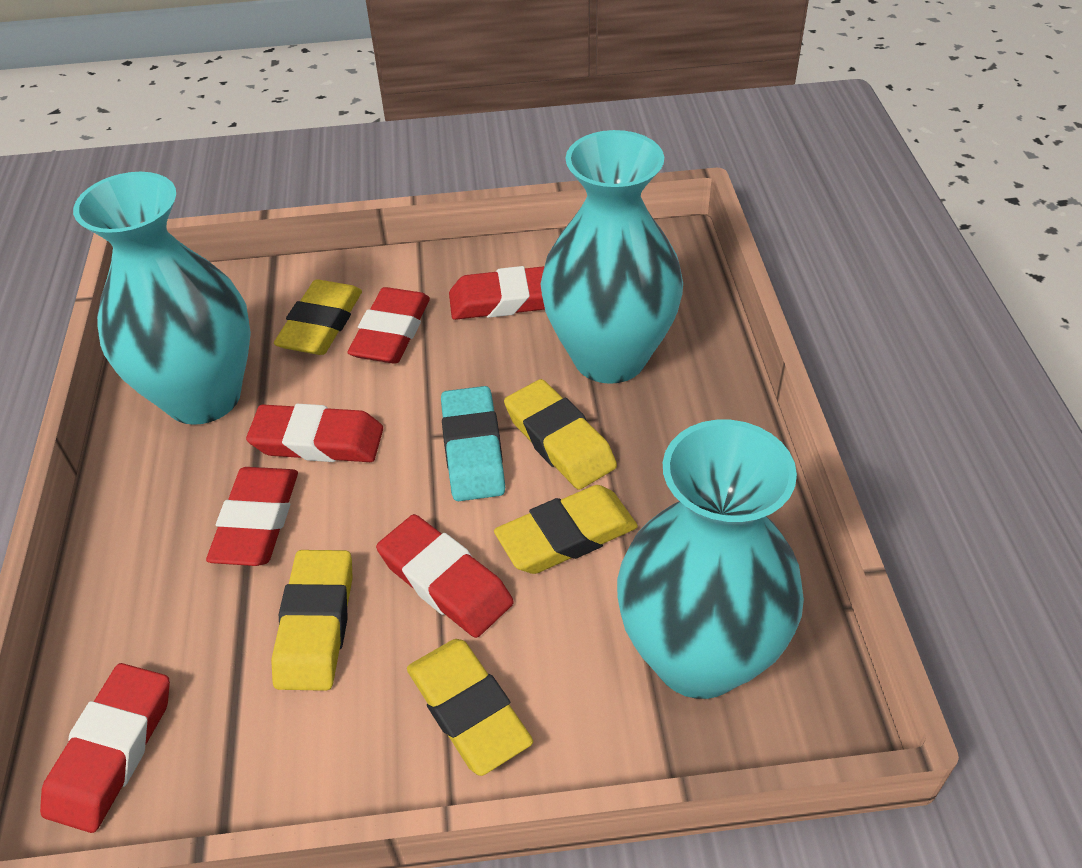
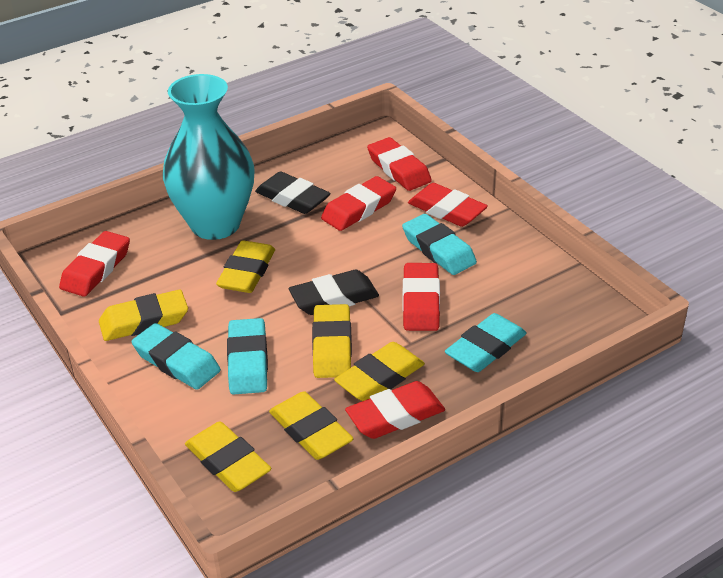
black eraser: none = 0 -> [255,171,331,214] [289,270,379,315] = 2
turquoise eraser: [441,386,505,501] = 1 -> [131,323,221,390] [227,318,268,395] [402,214,477,275] [445,313,527,372] = 4
turquoise vase: [73,172,251,425] [541,130,683,384] [617,420,804,699] = 3 -> [163,74,255,240] = 1
yellow eraser: [271,550,353,691] [274,280,362,355] [407,639,533,776] [494,485,638,574] [504,379,617,490] = 5 -> [99,289,188,341] [185,422,271,492] [216,240,275,293] [269,391,353,460] [312,304,352,378] [334,342,425,401] = 6

